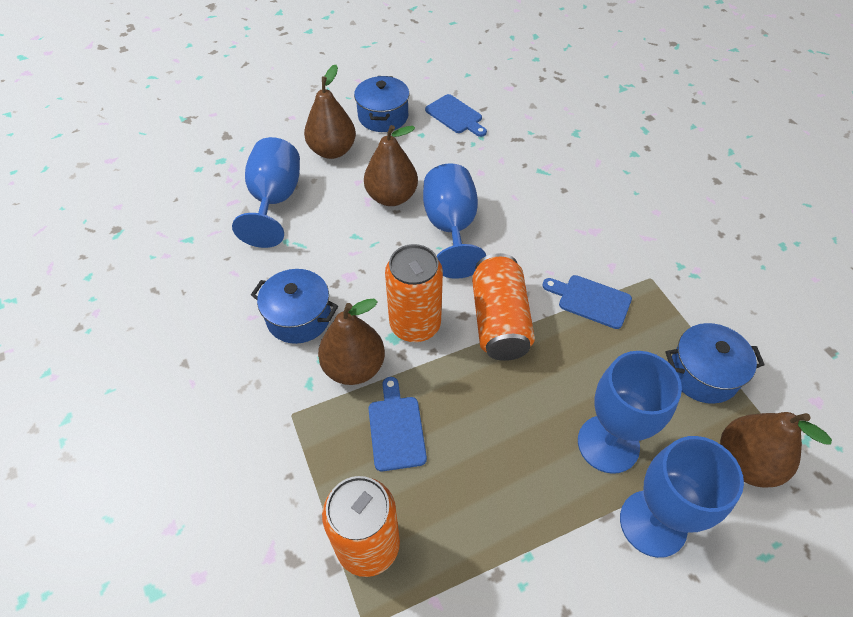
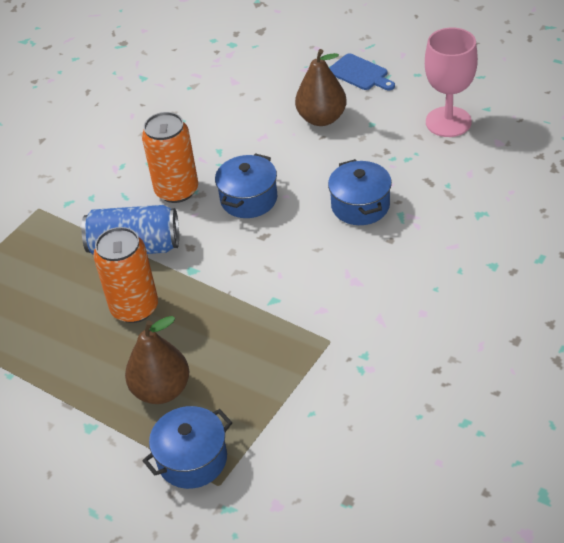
blue can: none = 0 -> [82,205,179,255] = 1
blue cutting board: [368,377,427,471] [425,94,487,137] [542,275,632,329] = 3 -> [329,53,395,90] = 1
blue goblet: [232,137,300,248] [423,163,486,279] [578,351,682,474] [620,436,744,558] = 4 -> none = 0
brown pear: [304,65,356,159] [318,299,385,385] [364,125,418,206] [720,412,832,488] = 4 -> [125,316,189,404] [295,49,347,126] = 2
orange can: [322,476,400,577] [385,244,443,342] [472,253,535,361] = 3 -> [93,227,158,323] [142,112,198,203] = 2
pink goblet: none = 0 -> [425,28,478,137] = 1

